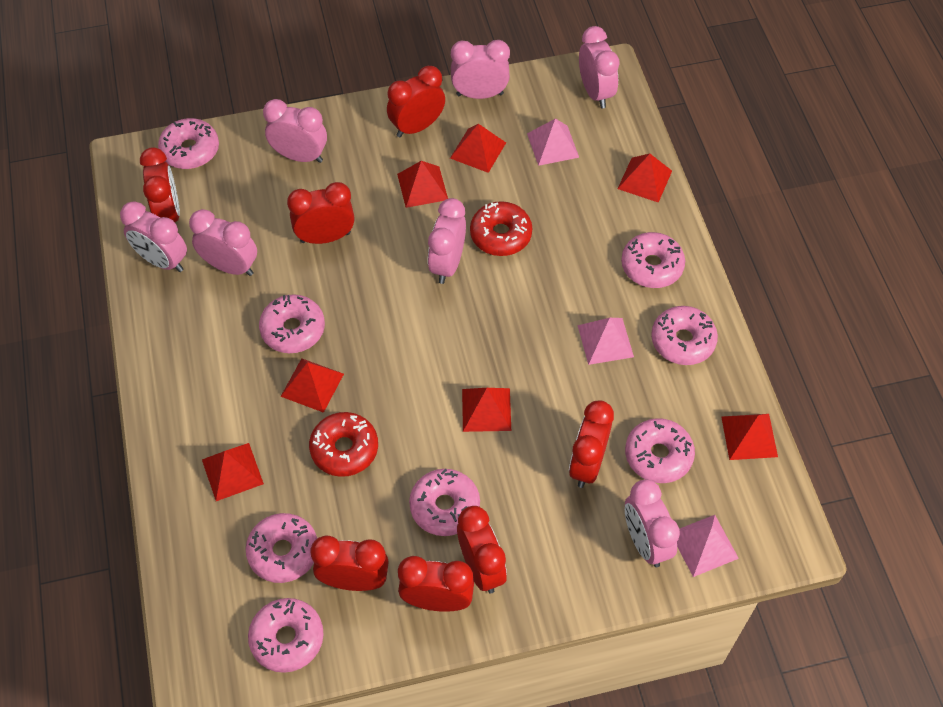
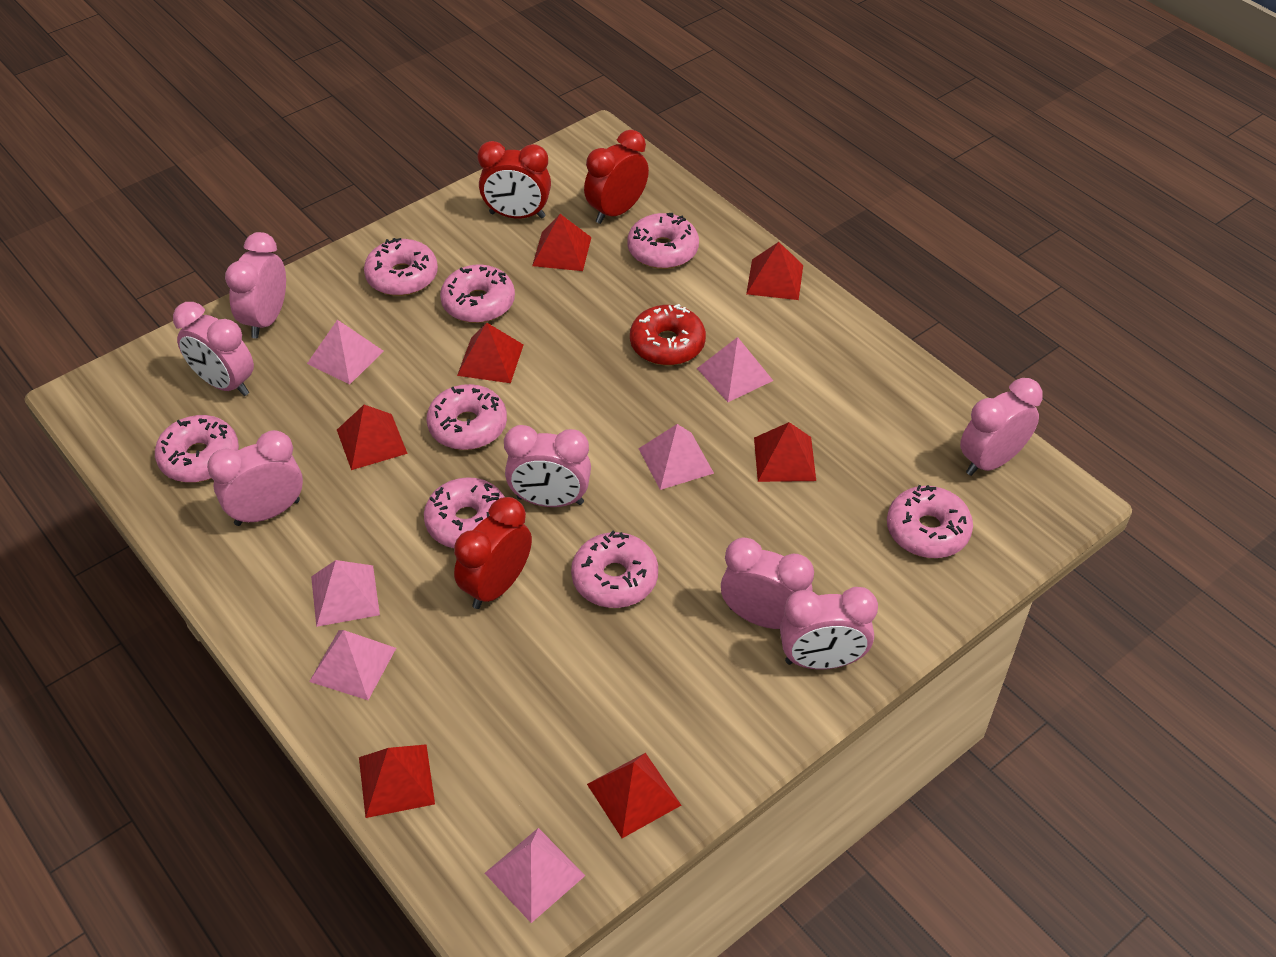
pink pyramid: [527,119,579,166] [578,318,634,365] [677,515,739,577] = 3 -> [307,320,384,385] [309,630,396,700] [311,560,380,627] [485,828,585,923] [638,424,714,490] [697,337,773,402] = 6
red clock: [140,147,180,222] [287,182,355,244] [311,535,389,591] [387,66,445,137] [398,556,474,612] [457,506,507,594] [569,400,614,488] = 7 -> [454,497,532,609] [477,141,551,219] [584,130,649,224] = 3
red donut: [309,412,378,477] [470,201,532,256] = 2 -> [630,304,706,365] = 1

